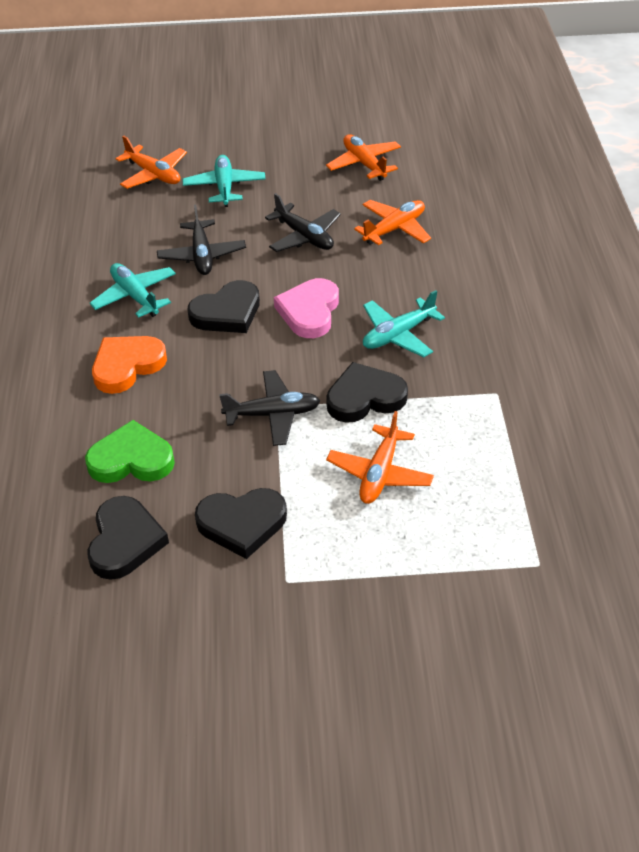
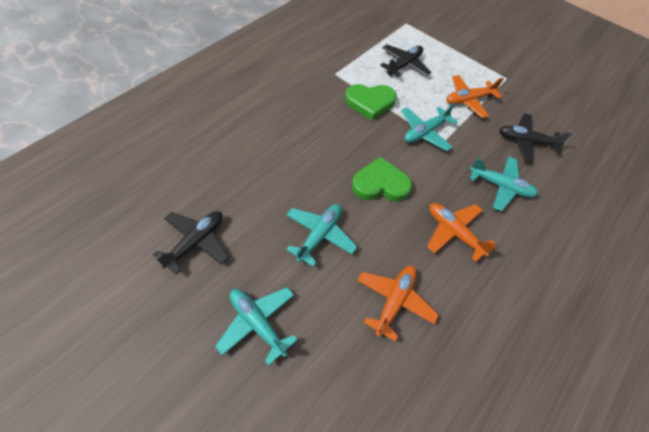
black heart: [87,496,169,580] [188,280,260,333] [195,488,287,559] [326,362,408,423] = 4 -> none = 0
green heart: [85,420,175,483] = 1 -> [345,84,397,121] [352,157,412,202] = 2
orange heart: [92,336,167,394] = 1 -> none = 0
orange plane: [116,135,187,189] [326,134,401,181] [326,411,434,504] [354,200,431,245] = 4 -> [357,266,439,342] [427,203,497,262] [446,75,504,118] = 3
pink heart: [274,278,339,338] = 1 -> none = 0
turquoise plane: [90,263,176,318] [183,155,266,207] [363,290,445,357] = 3 -> [215,287,298,366] [286,204,357,267] [401,103,457,151] [470,156,538,211] = 4

